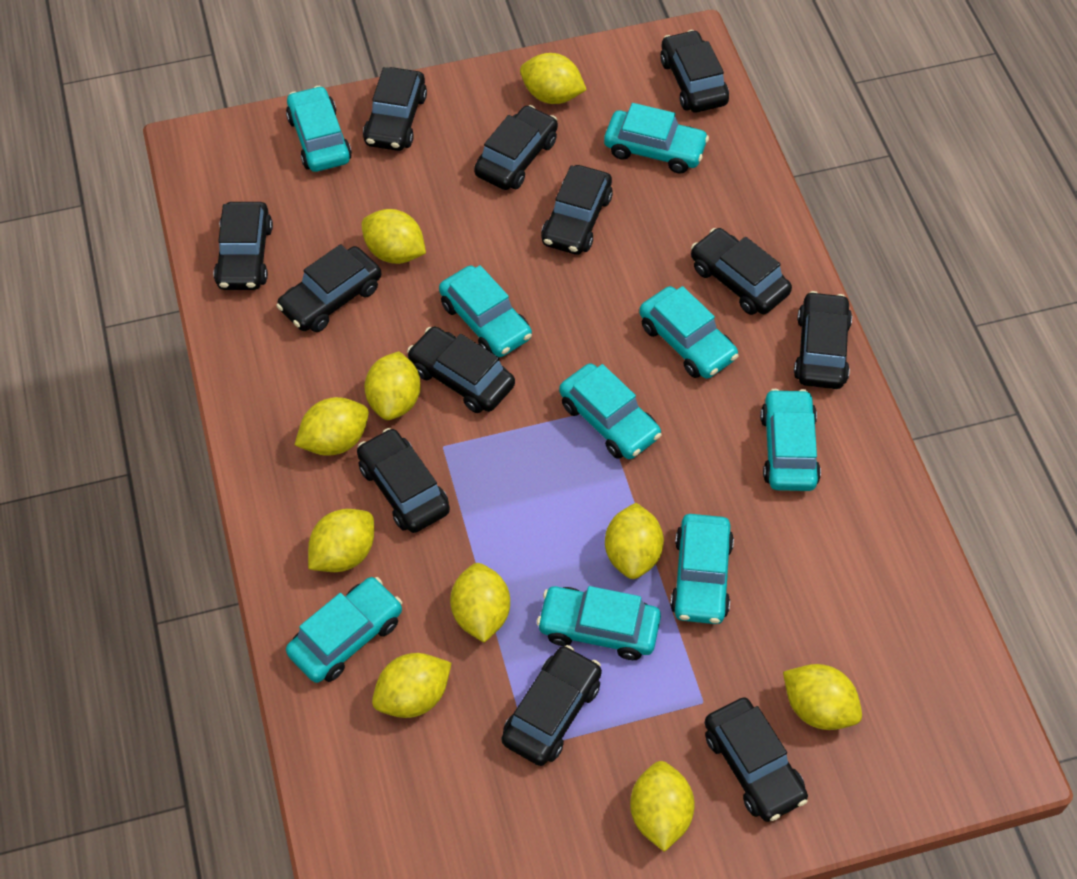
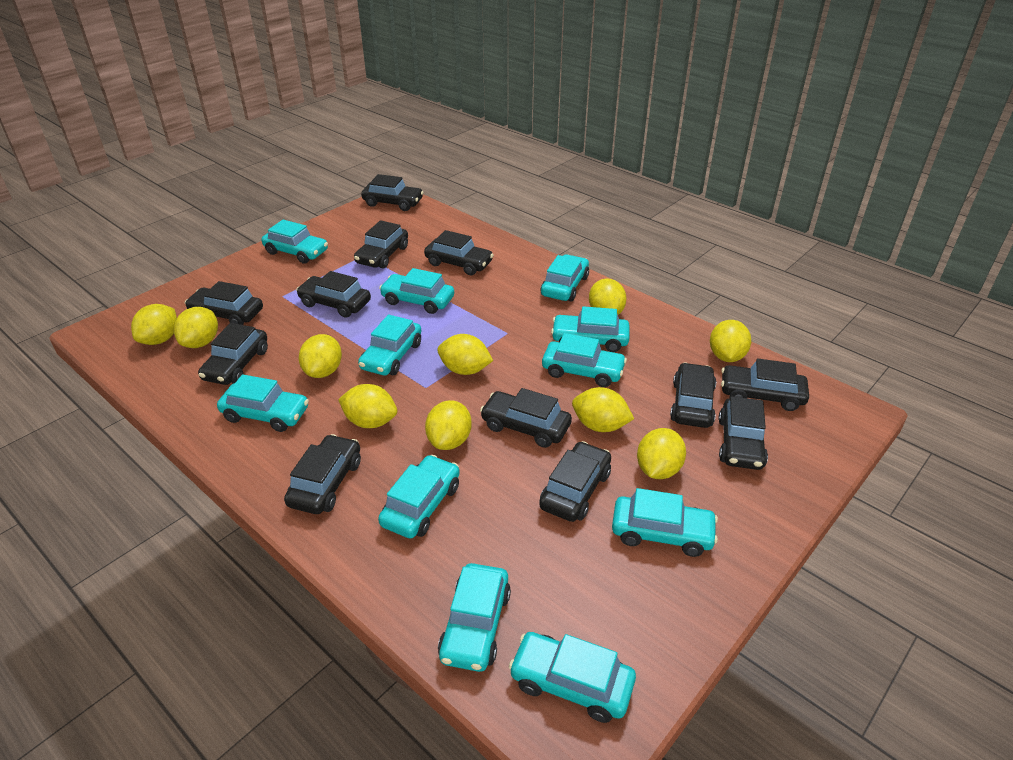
turquoise car: [286,86,352,172] [286,577,402,683] [439,265,532,357] [537,586,661,660] [559,363,661,459] [604,103,709,174] [639,286,738,379] [670,514,734,624] [760,389,821,491] = 9 -> [217,374,309,432] [261,220,328,264] [358,315,421,375] [378,455,460,538] [379,268,454,314] [438,563,511,672] [509,632,636,723] [541,254,589,301] [542,333,627,387] [551,306,630,352] [612,488,718,557] = 11

